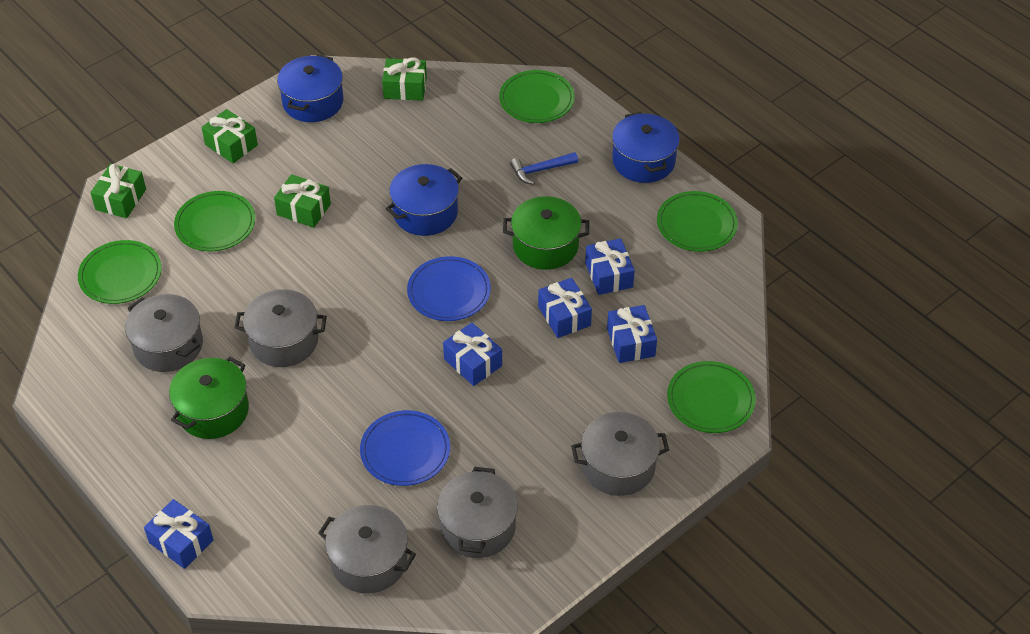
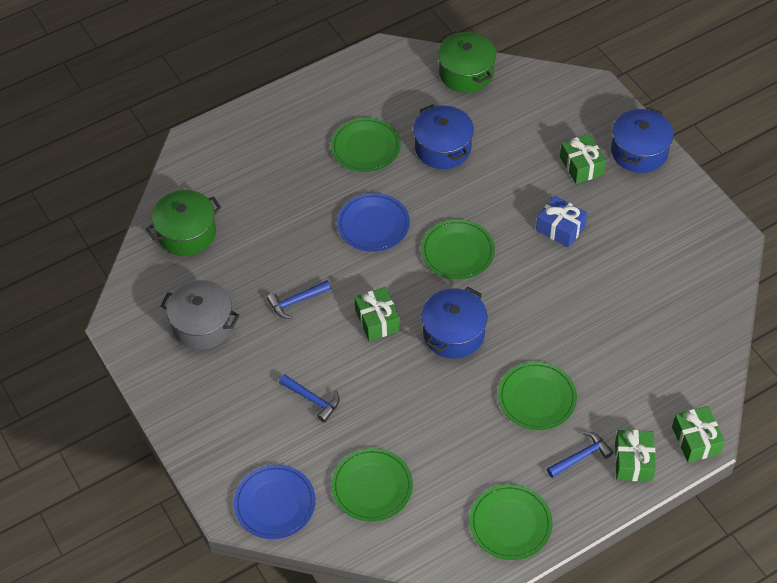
blue gift: [144,499,213,569] [443,323,502,386] [538,278,592,338] [585,238,635,295] [607,305,657,363] = 5 -> [536,195,587,248] = 1
blue hammer: [510,152,578,185] = 1 -> [267,280,331,319] [279,374,340,422] [547,431,614,478] = 3
grey pot: [125,294,203,372] [234,289,327,367] [318,505,416,594] [437,467,518,558] [571,412,669,496] = 5 -> [160,280,240,350] = 1

